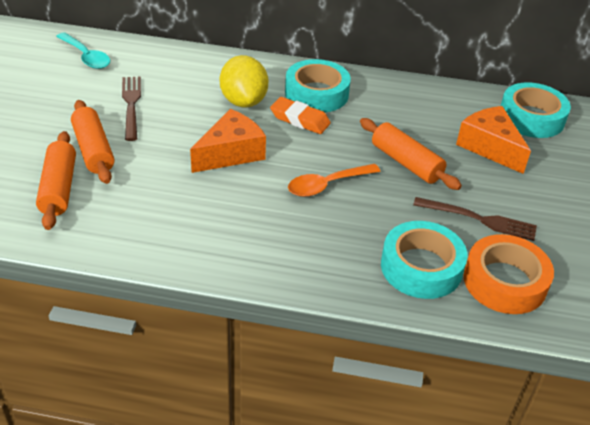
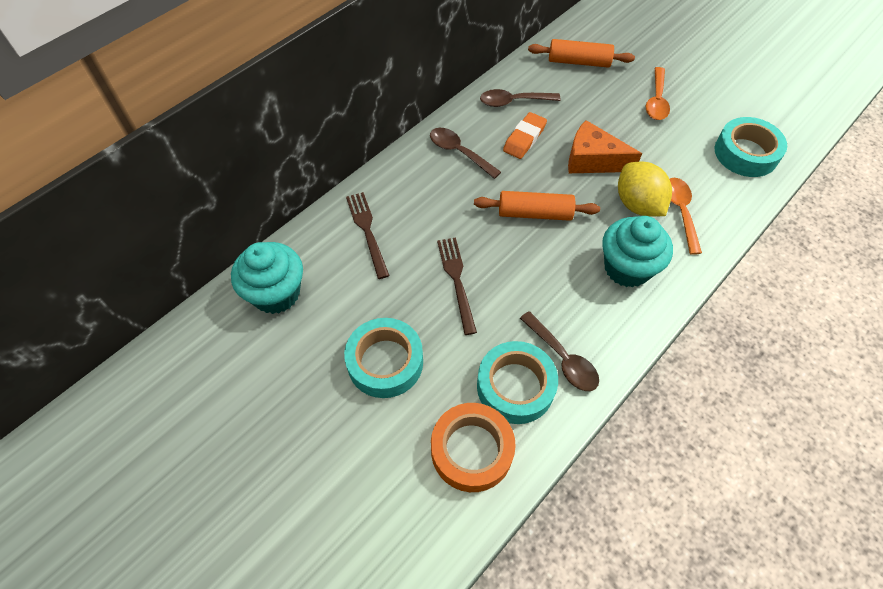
brown spoon: none = 0 -> [430,128,501,179] [480,89,561,107] [520,311,599,391] = 3
orange cheese: [190,109,266,173] [456,106,531,174] = 2 -> [568,120,642,173] = 1
orange rolling pin: [36,131,76,230] [71,100,114,184] [360,118,462,190] = 3 -> [474,191,600,221] [528,39,635,68] = 2
orange spoon: [288,164,381,197] = 1 -> [646,67,670,120] [669,178,702,255] = 2
turquoise cupcake: none = 0 -> [231,242,303,314] [602,216,673,288] = 2
turquoise spoon: [56,32,110,69] = 1 -> none = 0

